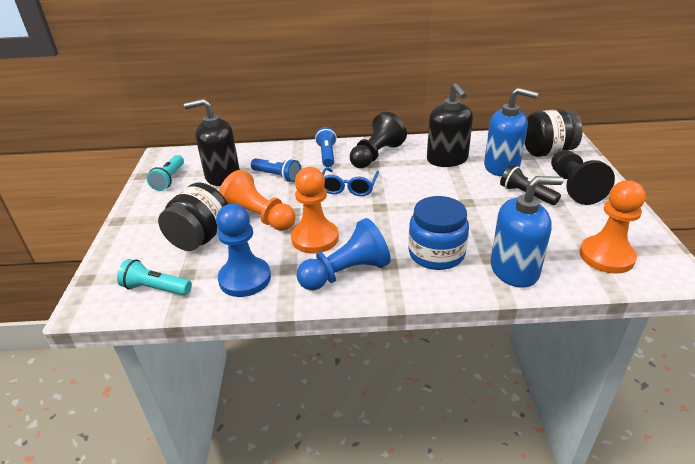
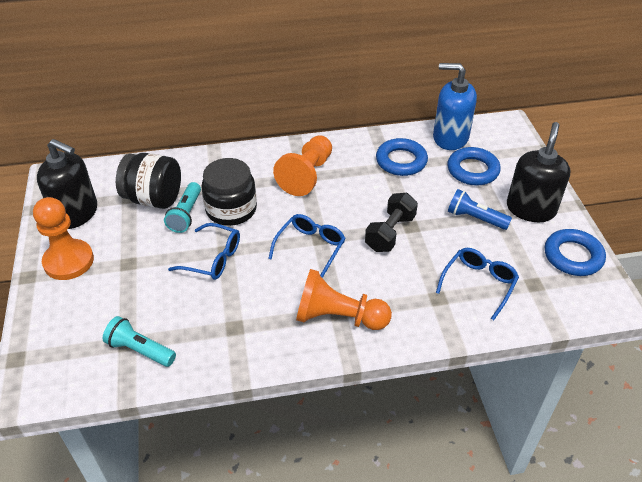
black dumbbell: none = 0 -> [365,193,418,252] = 1
black flashlight: [500,165,561,205] = 1 -> none = 0
black pawn: [350,112,407,168] [551,150,615,205] = 2 -> none = 0
blue flashlight: [251,158,301,182] [315,127,337,167] = 2 -> [448,189,512,230] = 1
blue glasses: [322,167,379,196] = 1 -> [168,223,240,280] [268,214,346,278] [436,248,519,320] = 3
blue jar: [408,196,469,270] = 1 -> none = 0
blue pawn: [216,204,271,297] [297,218,390,290] = 2 -> none = 0
blue ring: none = 0 -> [376,138,428,176] [448,147,501,186] [545,229,606,276] = 3
blue soap dispenser: [484,88,538,176] [490,176,563,288] = 2 -> [433,63,477,150] = 1

